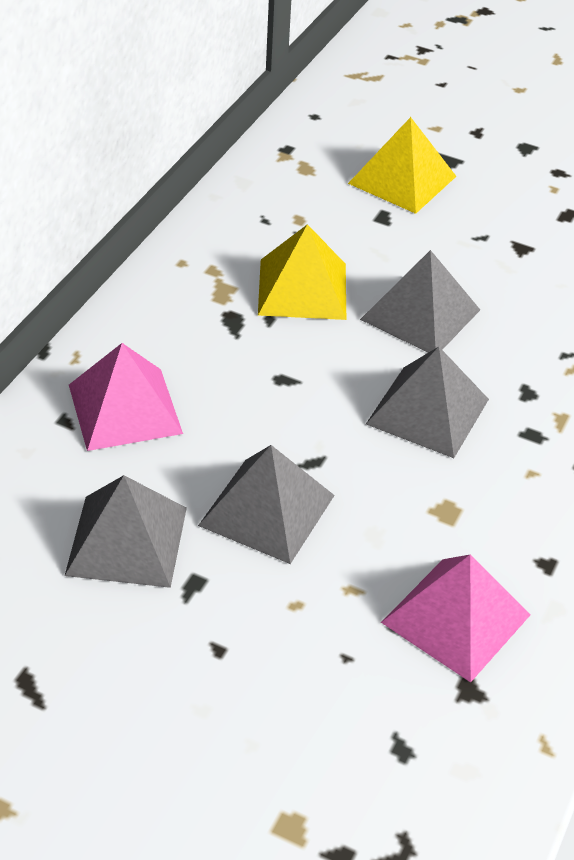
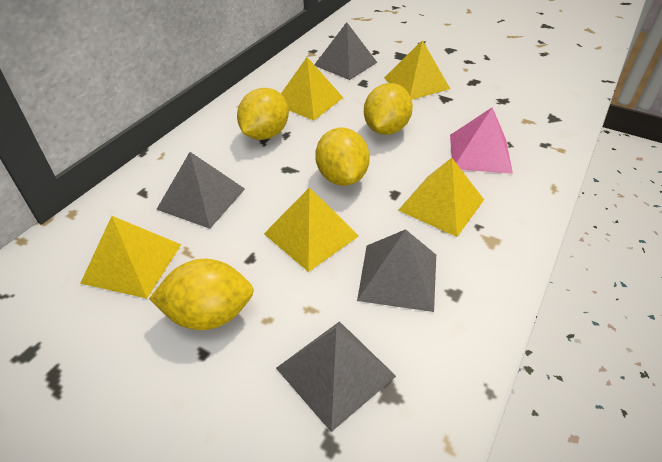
pink pyramid: [69,343,183,451] [381,555,531,682] = 2 -> [450,107,513,174] = 1
yellow lemon: none = 0 -> [149,259,254,330] [237,88,289,140] [315,128,370,186] [364,83,413,135] = 4
yellow pyramid: [258,224,346,320] [348,117,456,214] = 2 -> [80,216,181,299] [264,187,359,272] [281,57,343,120] [384,40,450,100] [398,158,484,237] = 5

